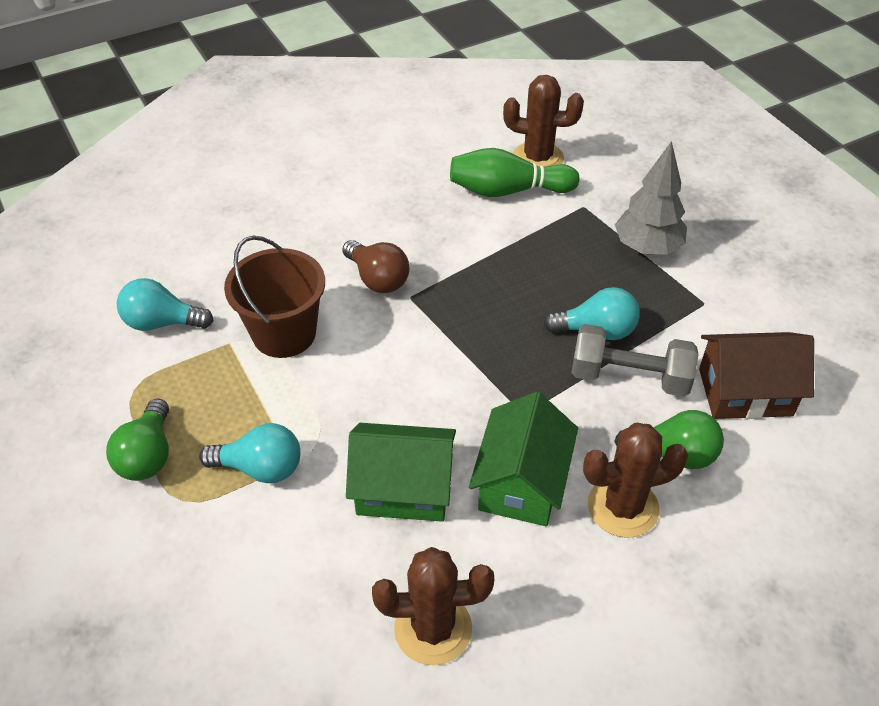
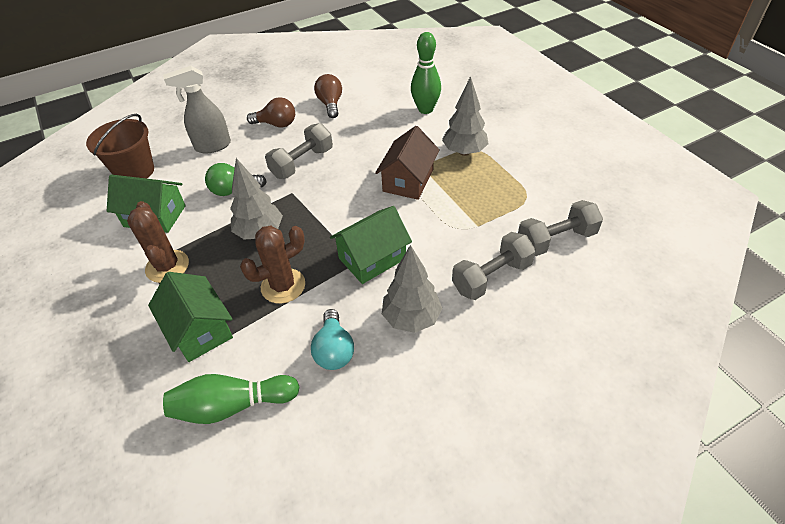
brown cactus: [372,547,494,665] [503,75,584,167] [583,423,688,538] = 3 -> [127,201,189,283] [240,225,305,304] = 2
brown light bulb: [342,240,409,293] = 1 -> [247,97,295,128] [314,74,342,118] = 2
green bowling pin: [450,148,580,197] = 1 -> [163,374,300,424] [411,32,441,114] = 2
green house: [346,423,456,522] [469,392,578,526] = 2 -> [107,175,186,233] [148,272,233,362] [330,206,412,284] = 3
green light bulb: [106,398,169,481] [614,410,724,469] = 2 -> [205,163,267,196] = 1
grey dumbbell: [571,324,699,397] = 1 -> [265,123,333,179] [452,232,536,300] [518,200,603,256] = 3
grey spray bottle: none = 0 -> [163,66,231,153] = 1
grey tree: [615,141,687,255] = 1 -> [230,158,283,240] [382,245,443,333] [442,76,489,156] = 3
turquoise light bulb: [117,278,214,331] [199,423,300,483] [544,287,640,340] = 3 -> [311,309,354,370] = 1

